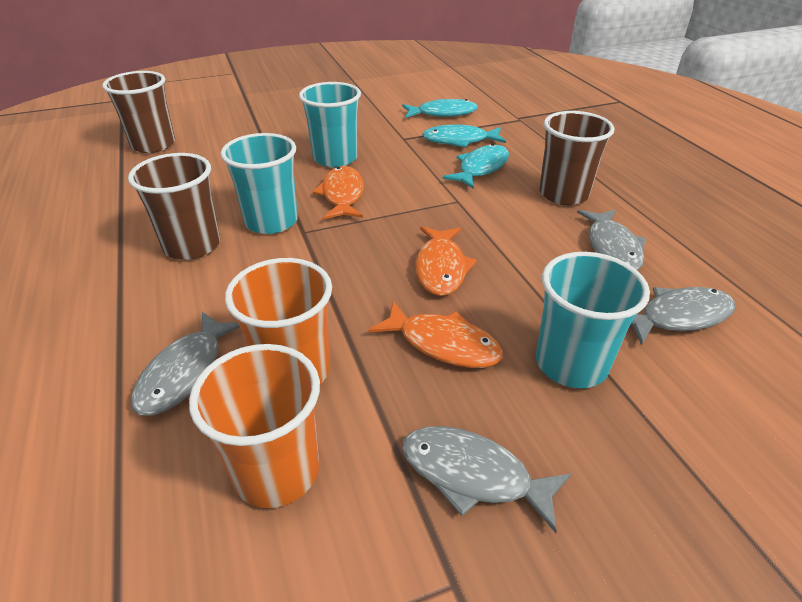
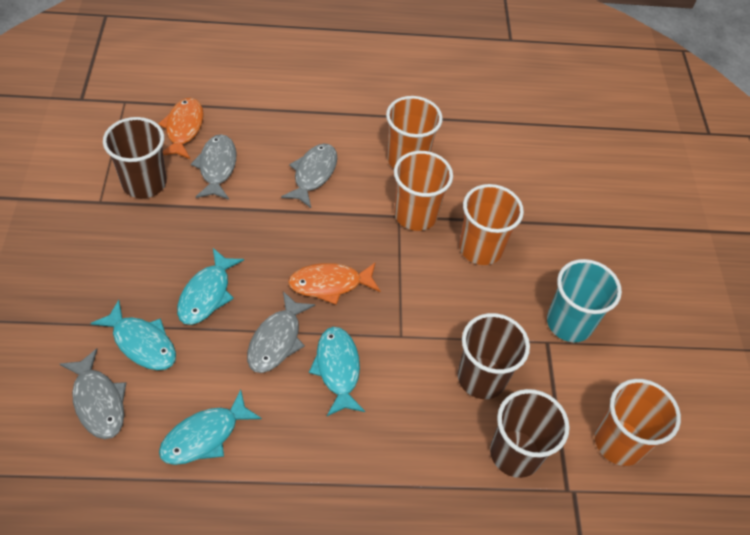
orange cup: [189,344,320,508] [225,258,332,384] = 2 -> [386,96,443,168] [394,151,453,231] [459,184,524,265] [595,379,681,466] = 4
orange fish: [313,166,364,219] [368,301,503,368] [415,226,477,296] = 3 -> [158,98,204,160] [288,262,380,305] = 2
turquoise cup: [221,133,298,234] [299,82,361,167] [536,252,650,388] = 3 -> [547,259,622,342] = 1
turquoise fish: [402,99,478,118] [422,124,506,148] [442,144,509,189] = 3 -> [90,300,176,370] [159,389,262,465] [177,248,244,325] [309,327,365,416] = 4

